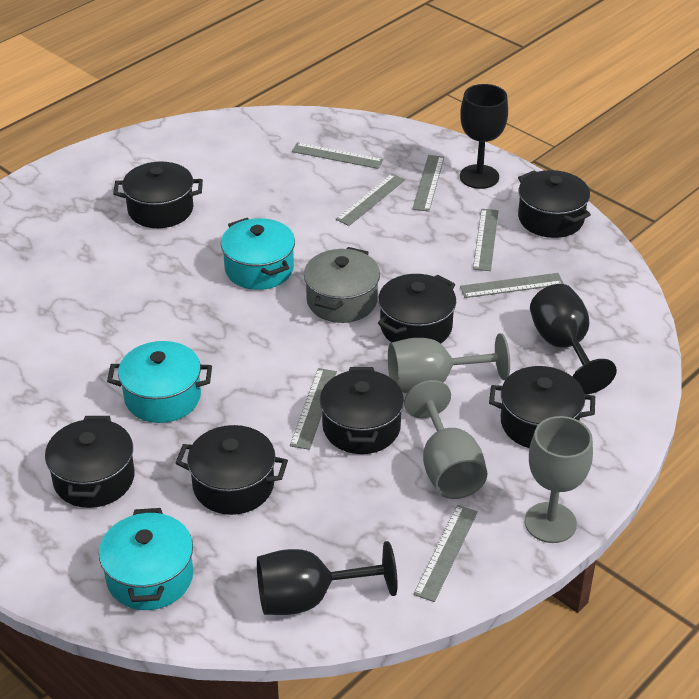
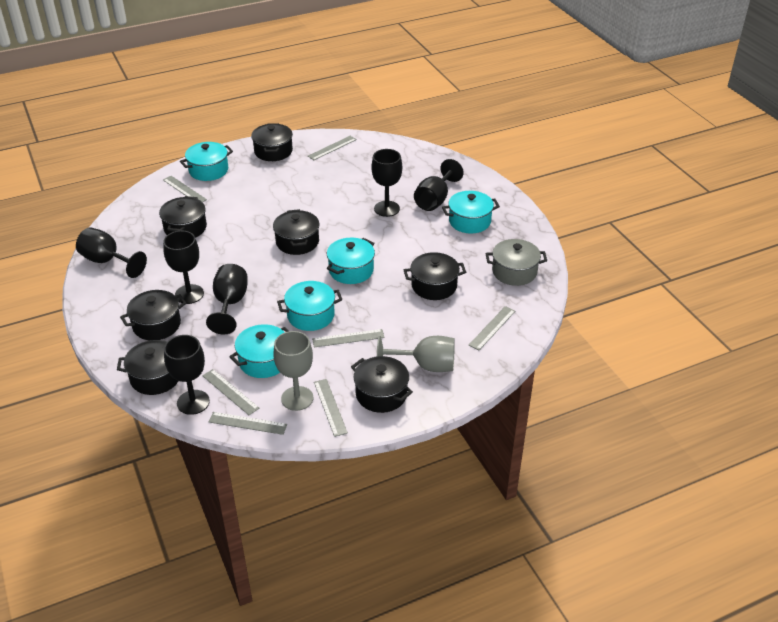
black goblet: [257,541,398,615] [460,84,508,189] [530,284,617,394] = 3 -> [76,228,147,278] [163,231,204,304] [164,335,210,415] [206,264,247,334] [371,149,402,217] [414,159,464,211] = 6
grey goblet: [388,333,510,393] [404,380,487,499] [525,416,593,543] = 3 -> [273,331,313,411] [377,336,455,372] = 2
turquoise pot: [99,508,193,610] [107,341,212,423] [221,218,295,290] = 3 -> [180,142,233,181] [229,324,289,378] [277,281,342,331] [326,238,375,284] [442,191,500,233] = 5

